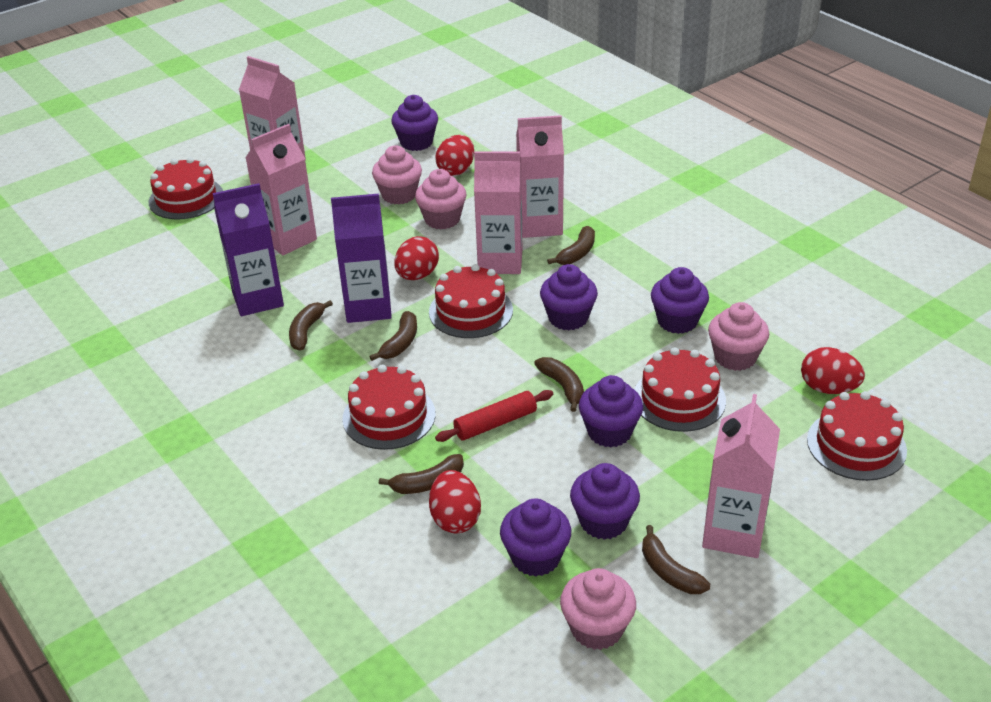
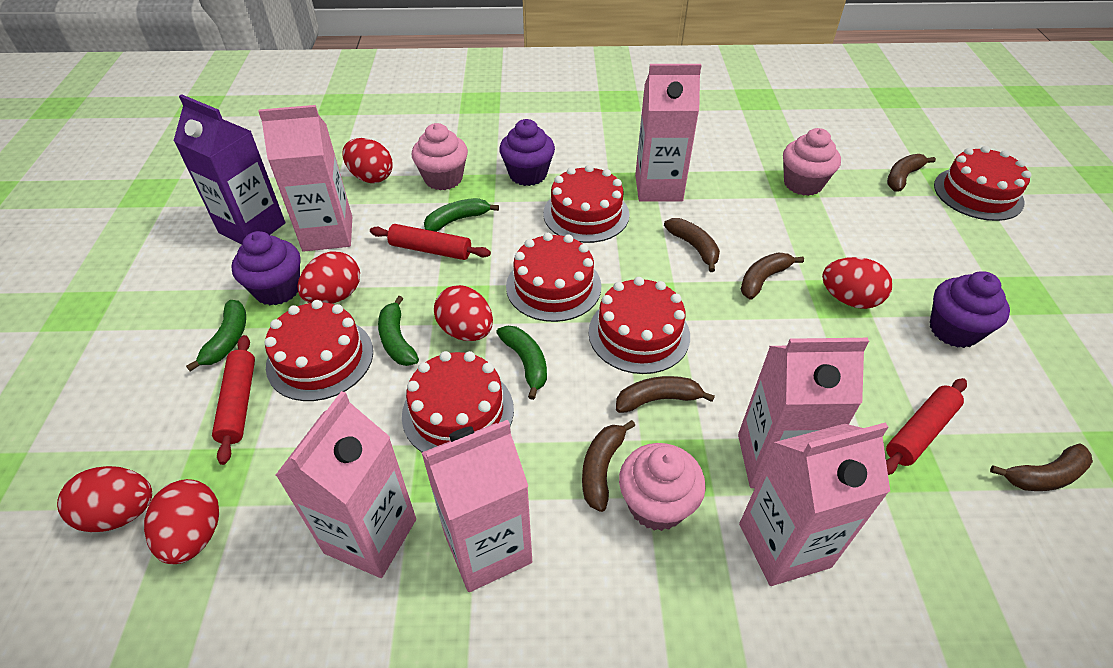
green banana: none = 0 -> [186,300,246,371] [378,296,419,366] [424,198,499,232] [496,326,547,400] = 4
pink carton: [239,56,306,160] [246,124,317,255] [474,151,522,274] [516,115,564,238] [702,394,780,558] = 5 -> [258,105,352,252] [275,391,416,578] [422,420,532,592] [635,64,701,202] [738,338,869,488] [739,423,890,586] = 6
pink cupcake: [372,145,422,204] [415,169,467,229] [560,568,636,650] [708,302,769,371] = 4 -> [412,123,468,190] [619,443,706,531] [783,128,841,196] = 3
purple carton: [213,183,284,316] [331,194,392,323] = 2 -> [174,94,285,245] = 1
purple cupcake: [391,95,438,151] [500,498,571,576] [540,264,598,330] [570,463,640,540] [579,375,643,447] [651,267,709,334] = 6 -> [231,231,301,306] [499,119,555,186] [930,271,1010,348] = 3
red cake: [149,157,223,220] [343,365,436,450] [429,264,513,338] [634,347,726,432] [807,391,907,481] = 5 -> [264,300,373,401] [402,351,514,452] [506,233,601,322] [543,165,630,243] [588,277,690,374] [934,146,1032,221] = 6
red egg: [394,236,439,280] [429,470,481,533] [435,135,474,176] [801,347,865,394] = 4 -> [57,466,152,533] [144,479,219,564] [297,252,360,304] [343,138,393,183] [434,285,493,341] [822,257,892,309] = 6
red rolling pin: [435,390,553,442] = 1 -> [212,335,255,465] [370,224,491,260] [886,378,967,475] = 3

